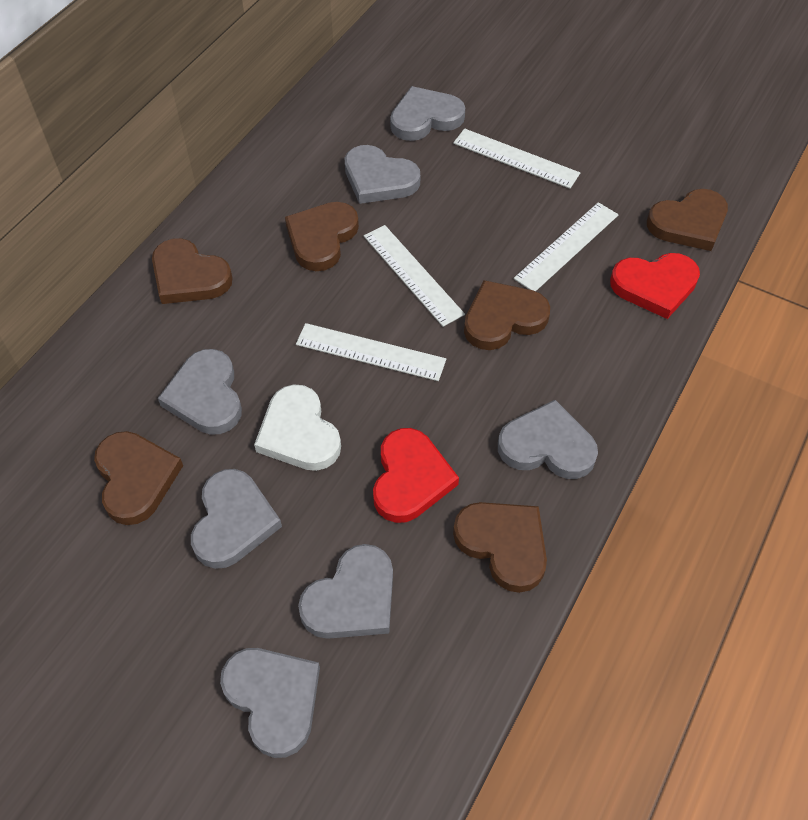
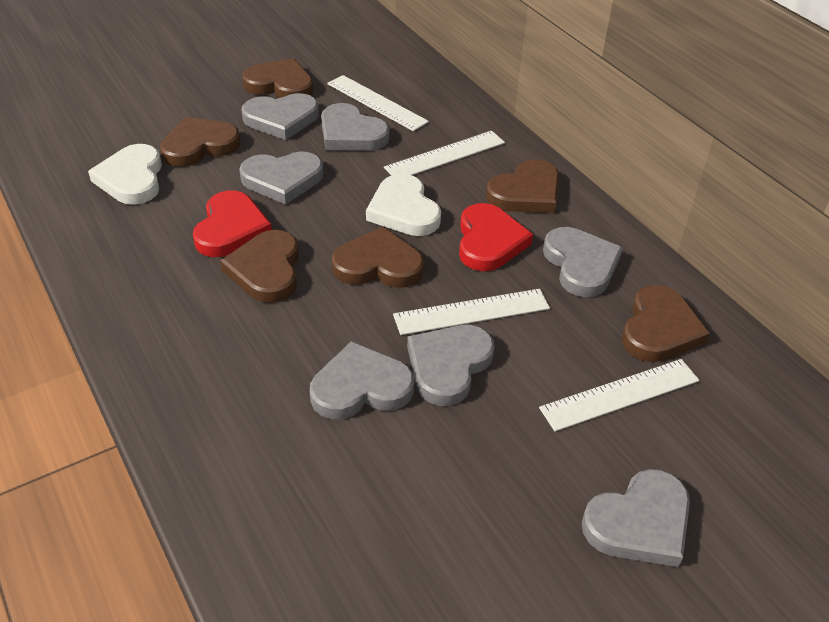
white heart: [254,385,341,471] = 1 -> [88,144,162,205] [366,174,441,236] = 2

